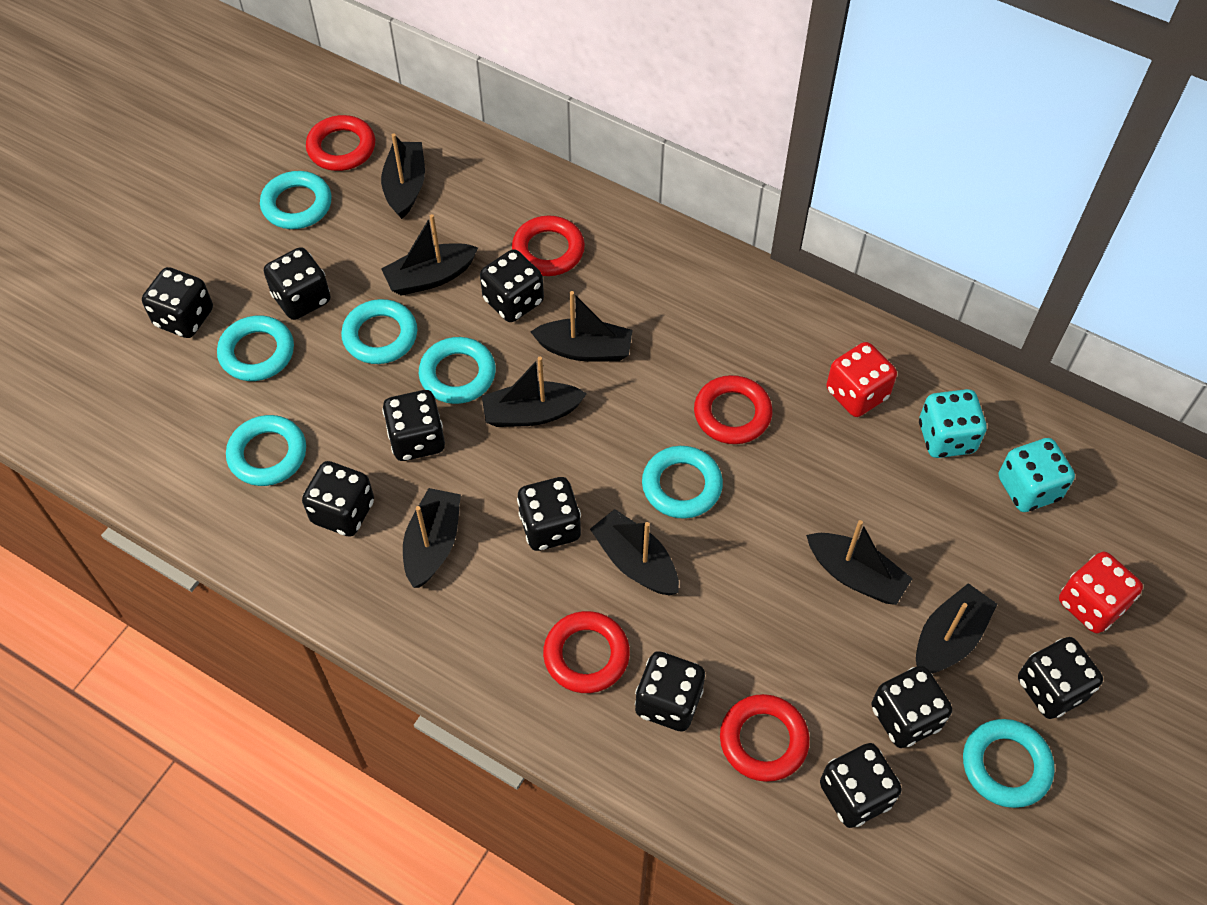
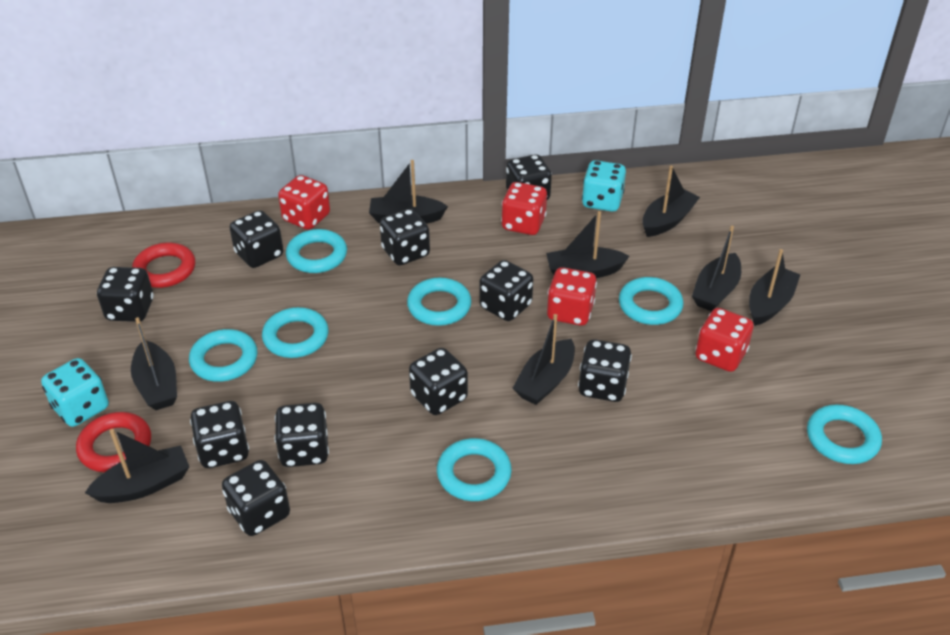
red dice: [826,342,897,417] [1059,552,1143,633] = 2 -> [278,175,330,230] [501,182,547,235] [547,267,597,326] [695,308,754,372] = 4
red ring: [306,115,375,171] [512,216,585,276] [543,611,630,693] [694,375,772,444] [720,694,810,782] = 5 -> [76,412,151,472] [132,243,195,288] = 2

